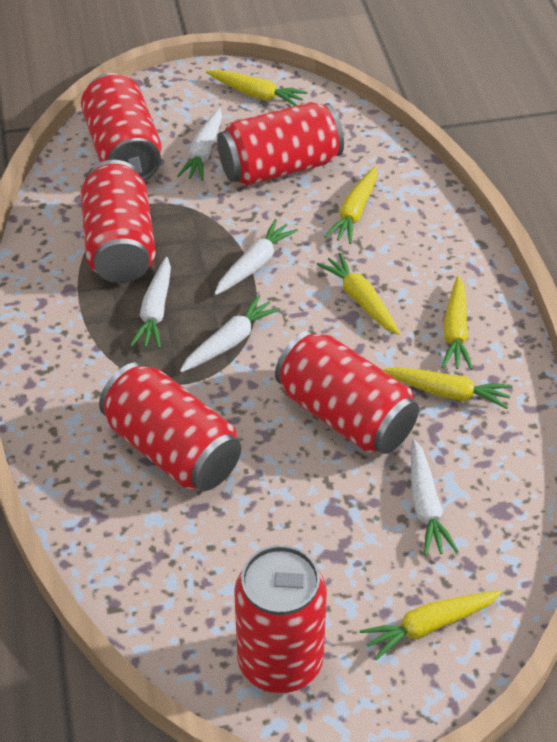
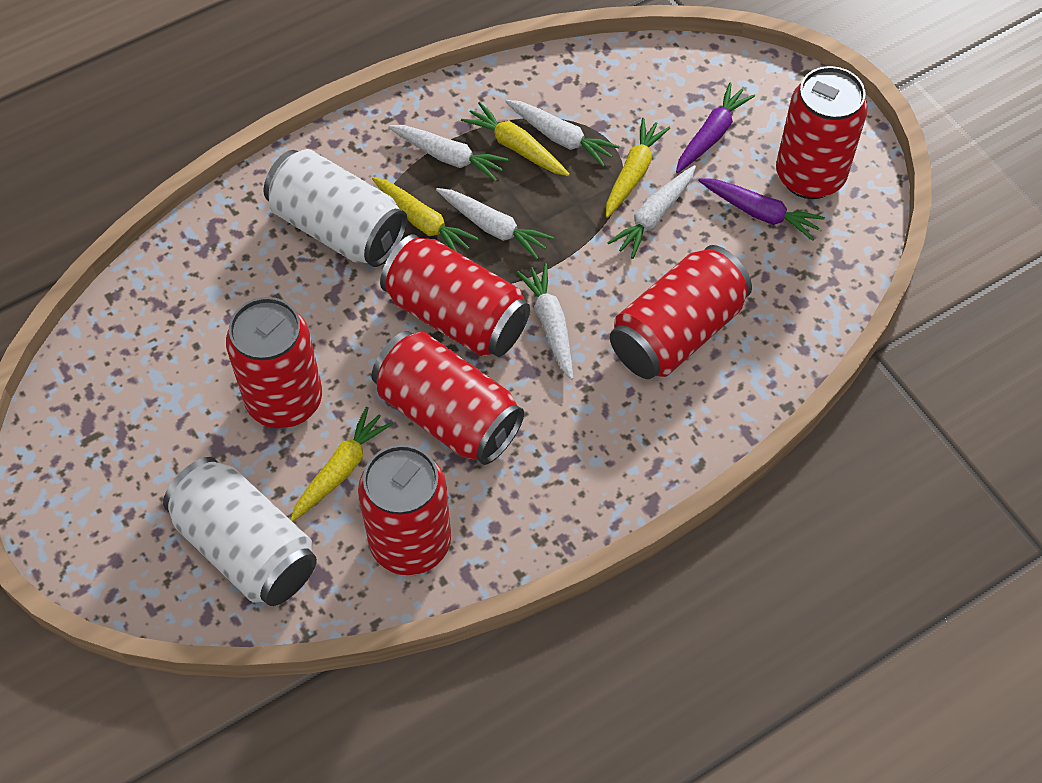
purple carrot: none = 0 -> [676,83,755,173] [698,178,825,241] = 2
white can: none = 0 -> [163,457,317,606] [264,149,408,267] = 2
yellow carrot: [206,70,307,106] [317,253,400,335] [324,166,377,244] [360,591,502,660] [382,367,513,409] [442,276,473,370] = 6 -> [290,407,393,522] [372,177,479,252] [461,102,570,176] [606,118,670,218] = 4

